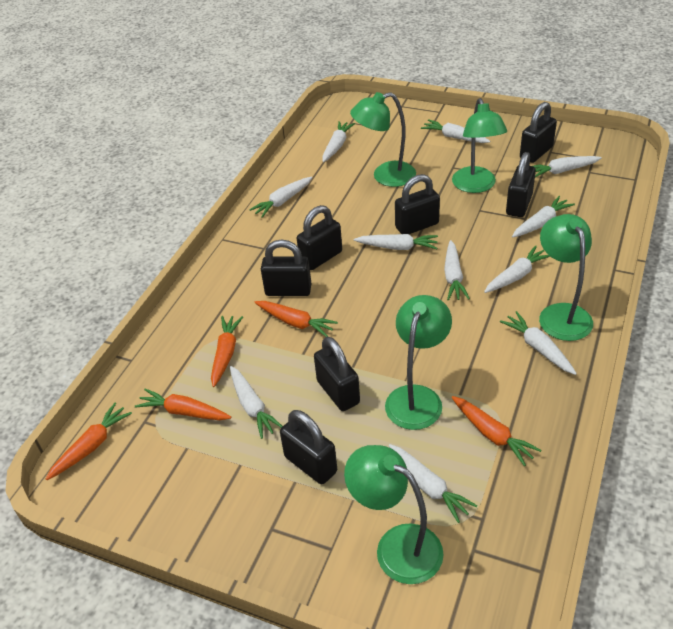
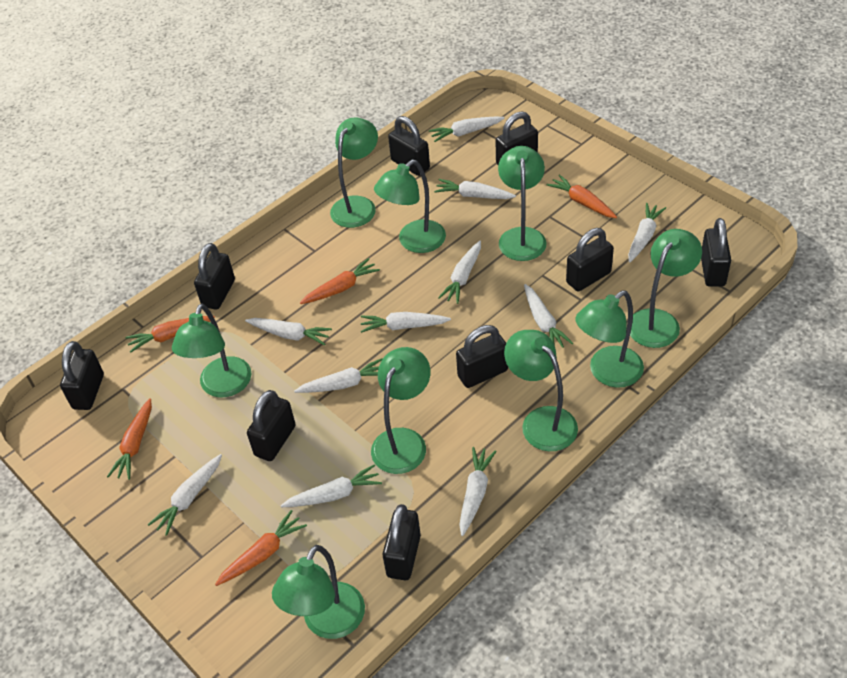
black padlock: [261,240,312,296] [280,410,337,484] [297,205,342,270] [314,337,360,411] [395,174,440,234] [506,152,536,217] [520,102,557,163] = 7 -> [60,341,104,410] [194,243,235,310] [247,390,296,461] [383,504,421,580] [388,116,430,176] [456,325,508,388] [495,111,538,165] [566,228,614,291] [701,218,731,287] = 9
green lamp: [344,445,444,584] [350,92,416,187] [385,295,452,430] [452,98,507,193] [539,214,593,341] = 5 -> [172,304,252,397] [272,545,365,639] [330,117,378,228] [371,347,430,474] [374,160,446,253] [498,146,547,261] [504,330,578,451] [575,290,644,388] [630,229,702,348] = 9

